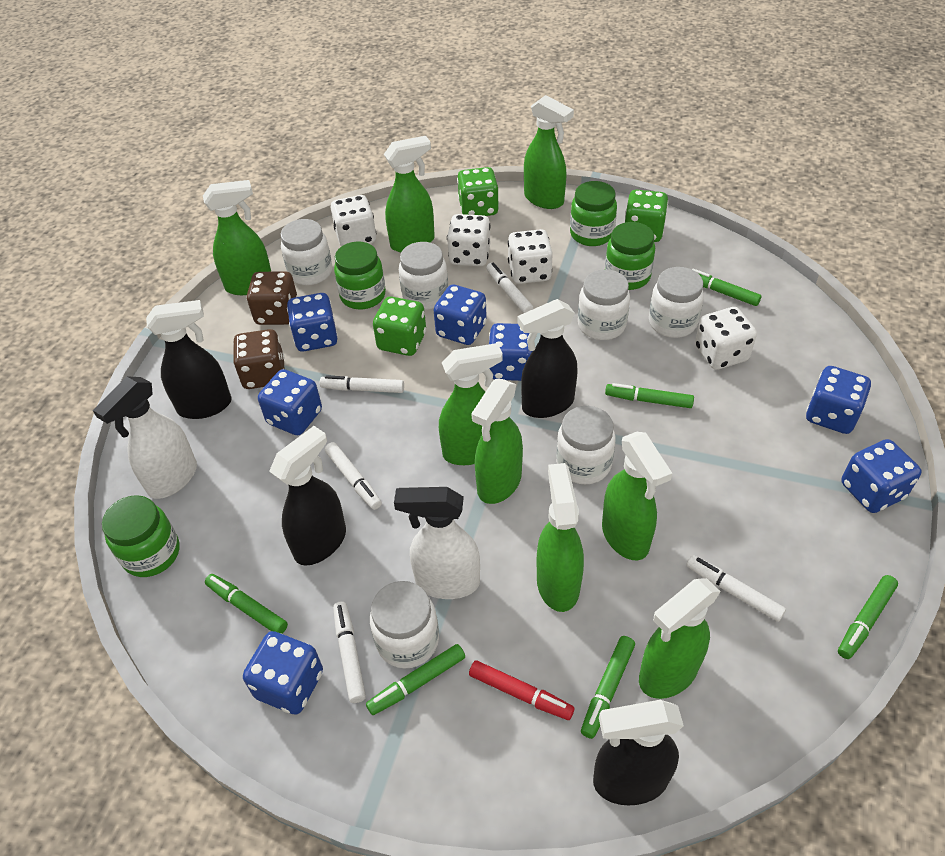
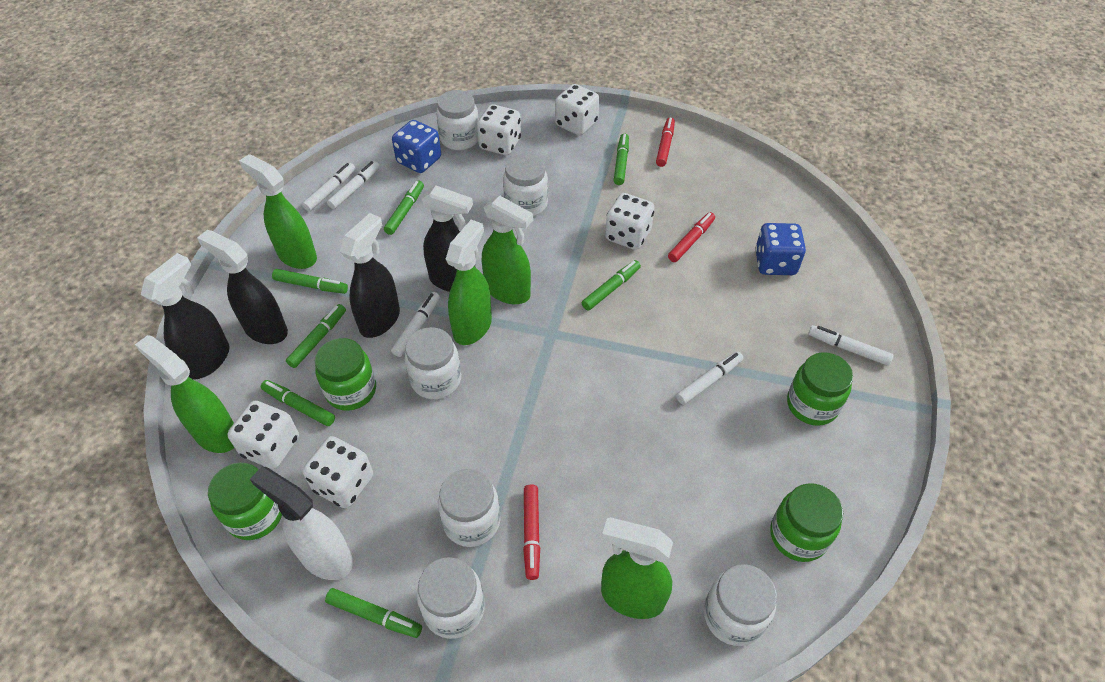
blue dice: [243,631,323,715] [258,369,322,435] [287,293,338,352] [434,284,487,345] [489,323,533,381] [806,366,871,434] [841,439,922,513] = 7 -> [392,120,441,173] [755,223,806,275] = 2
brown dice: [233,329,285,389] [247,271,298,325] = 2 -> none = 0
green dice: [373,296,426,356] [457,167,499,216] [625,189,668,242] = 3 -> none = 0
green marker: [205,574,288,634] [366,644,465,715] [581,636,635,739] [605,383,694,408] [692,269,761,306] [838,575,898,659] = 6 -> [261,380,335,426] [272,269,348,294] [286,304,346,368] [325,588,422,638] [384,181,424,235] [582,260,641,311] [614,134,629,185] = 7
green spray bottle: [203,180,271,295] [384,136,435,252] [439,343,503,465] [471,379,523,504] [524,95,574,209] [537,463,584,612] [602,432,672,560] [639,578,721,699] = 8 -> [135,335,234,453] [239,154,317,269] [445,220,492,345] [482,195,533,304] [601,517,673,619] = 5
red marker: [469,660,575,720] = 1 -> [523,485,540,580] [656,118,675,167] [668,212,715,262] = 3
white dice: [331,195,377,246] [447,214,490,266] [508,229,553,284] [695,307,757,370] = 4 -> [227,401,299,469] [303,436,373,508] [477,104,521,155] [555,84,599,135] [605,193,655,250] = 5
white spray bottle: [93,376,197,499] [394,487,480,599] = 2 -> [250,467,353,580] = 1

